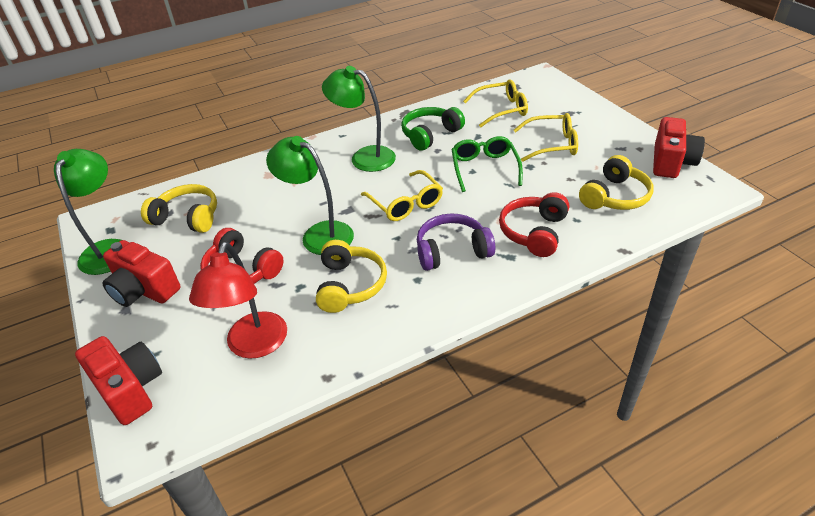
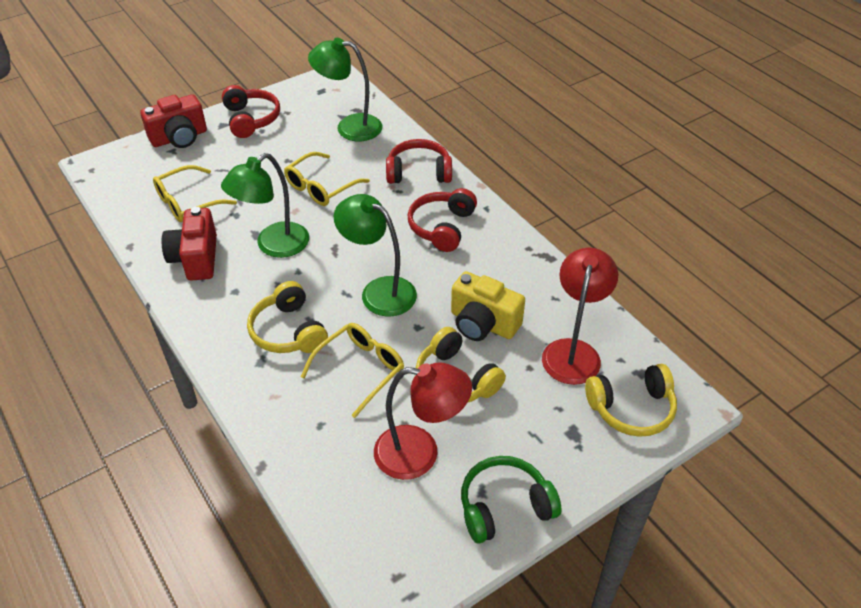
green glasses: [451,136,523,192] = 1 -> none = 0
purple headphones: [417,213,495,271] = 1 -> none = 0
red camera: [75,336,162,425] [102,240,180,307] [653,117,705,178] = 3 -> [140,95,207,148] [162,207,217,281] = 2
red headphones: [200,228,284,284] [499,192,569,257] = 2 -> [222,85,280,138] [386,139,452,184] [408,188,477,252] = 3
red lamp: [189,242,287,359] = 1 -> [374,362,472,480] [542,247,618,385] = 2
yellow camera: none = 0 -> [451,271,525,341] = 1

